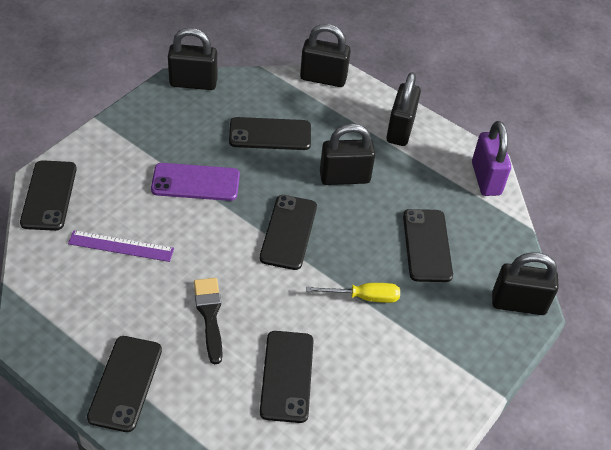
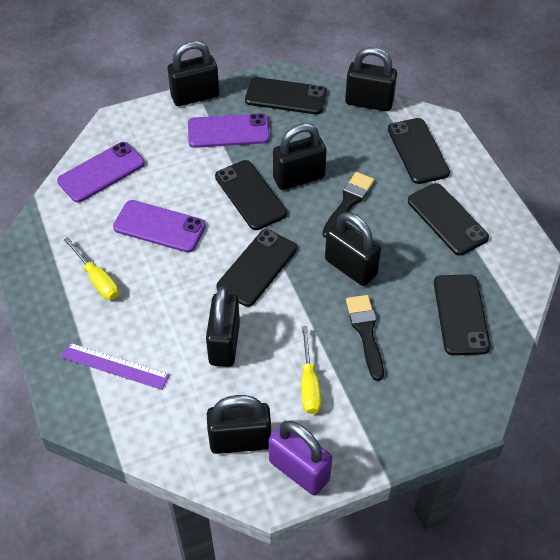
black brush: [194,278,222,364] = 1 -> [322,172,374,238] [346,295,384,381] = 2
black padlock: [168,28,217,90] [300,24,351,87] [320,124,375,185] [386,72,421,146] [492,252,559,315] = 5 -> [168,41,219,106] [206,286,240,367] [207,395,271,454] [273,123,327,190] [325,212,381,286] [345,47,397,111] = 6
purple phone: [151,163,240,201] = 1 -> [57,142,145,203] [113,200,206,252] [188,113,270,148] = 3
yellow screwdriver: [306,283,400,303] = 1 -> [64,237,119,300] [301,326,321,414] = 2

